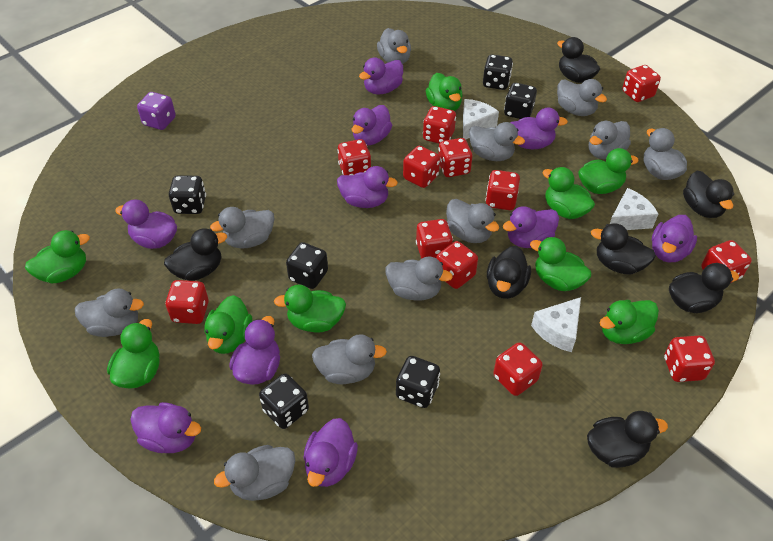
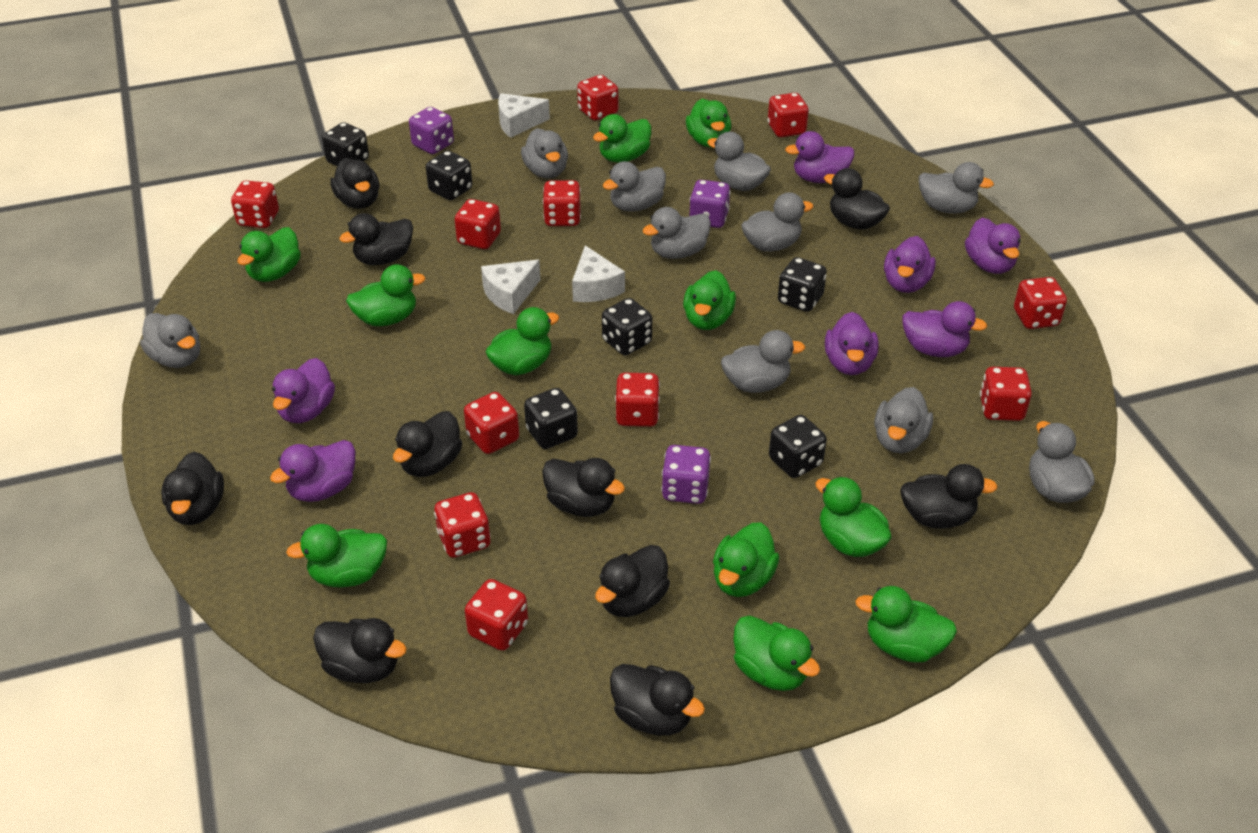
black duck: [164,228,227,281] [487,246,531,299] [557,37,600,83] [587,411,668,468] [591,223,656,274] [669,263,739,313] [683,171,734,218] = 7 -> [161,452,224,525] [313,618,407,683] [330,158,380,209] [339,213,413,265] [393,411,462,477] [542,458,625,517] [595,545,670,617] [610,664,705,736] [824,168,890,230] [900,464,998,529] = 10
green duck: [25,230,90,283] [107,319,159,389] [204,295,252,354] [274,285,346,333] [425,73,463,111] [530,237,592,291] [542,167,595,219] [578,148,639,194] [600,300,659,344] = 9 -> [238,227,301,282] [286,524,387,588] [346,264,426,326] [486,307,559,375] [593,114,651,163] [683,270,736,330] [686,99,731,147] [713,523,779,597] [733,615,820,691] [815,477,892,557] [855,586,957,662] = 11
grey duck: [75,288,144,337] [210,207,274,249] [214,445,295,501] [312,334,387,384] [377,28,411,64] [385,257,453,301] [446,199,499,243] [469,122,525,161] [557,79,607,116] [589,121,631,159] [644,128,687,180] = 11 -> [140,313,200,368] [521,128,568,178] [603,161,666,212] [642,207,711,259] [707,132,771,191] [721,330,805,393] [741,192,813,252] [874,387,933,453] [919,162,994,213] [1029,421,1095,503] = 10
purple dice: [137,92,176,130] = 1 -> [409,107,454,154] [661,445,711,504] [690,180,731,228] = 3
purple duck: [115,199,177,249] [130,402,201,453] [229,316,280,385] [304,418,358,487] [337,166,398,208] [352,105,392,145] [359,57,403,95] [503,206,559,248] [510,108,568,149] [652,215,697,263] = 10 -> [270,440,355,502] [272,358,335,423] [785,131,854,183] [825,312,878,375] [884,236,936,293] [902,301,987,357] [965,218,1021,274] = 7
red dice: [165,280,209,324] [337,139,371,175] [403,146,440,188] [416,219,453,259] [423,106,456,144] [436,241,478,289] [438,138,472,177] [485,170,520,210] [493,342,543,396] [622,65,661,102] [664,336,715,382] [701,240,752,283] = 12 -> [231,180,279,228] [434,492,491,558] [455,199,501,249] [464,392,519,454] [465,579,528,651] [543,180,581,226] [577,75,618,120] [615,373,660,427] [767,93,809,138] [980,367,1032,421] [1014,277,1067,329] = 11

